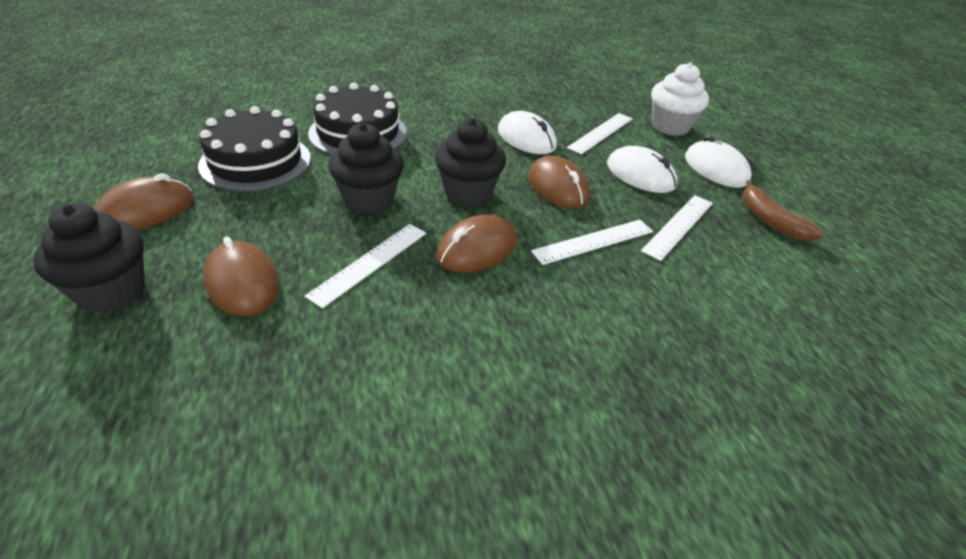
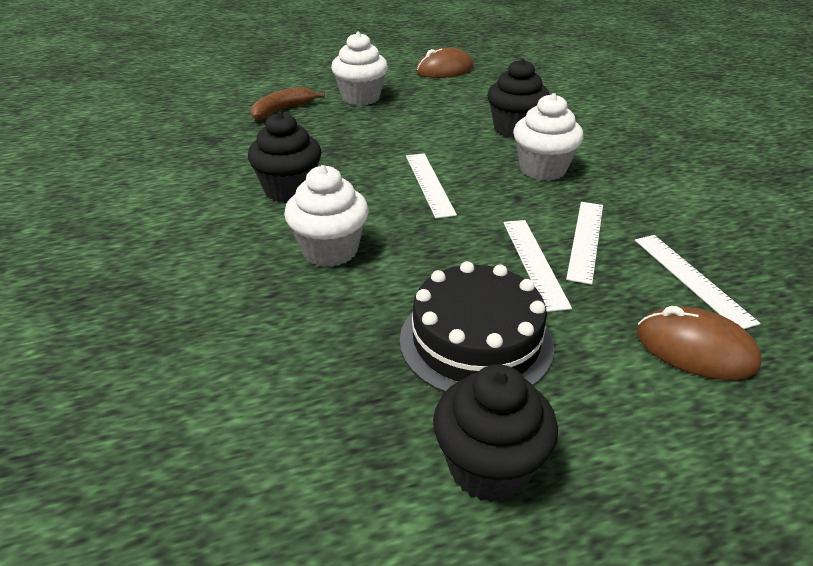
black cake: [198,106,311,192] [308,83,407,155] = 2 -> [400,261,554,393] = 1
brown mouse: [94,173,194,229] [203,237,280,316] [436,214,517,273] [528,156,590,209] = 4 -> [416,47,474,78] [637,306,762,380] = 2
white cupcake: [651,62,709,136] = 1 -> [284,165,368,267] [331,32,388,106] [513,93,583,181] = 3
white mouse: [498,111,557,154] [607,146,677,193] [685,135,752,188] = 3 -> none = 0

